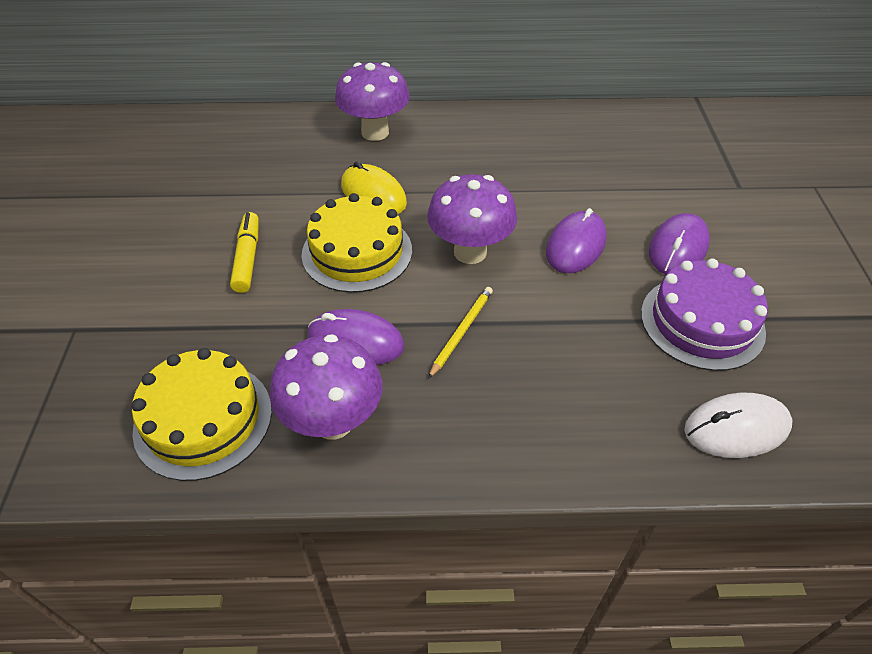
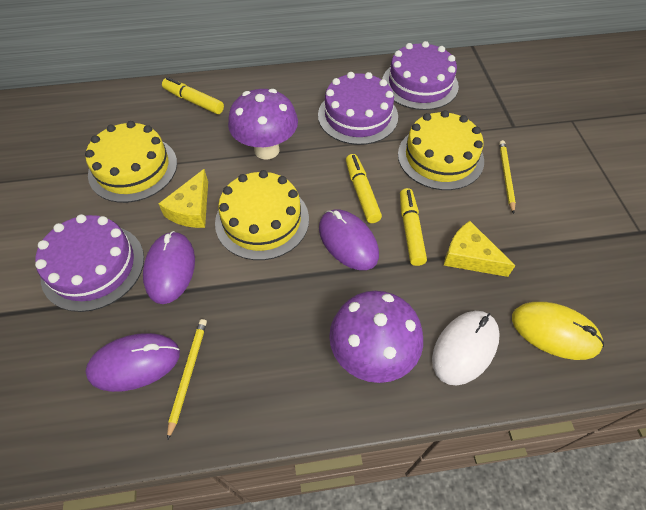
purple cake: [641,258,768,371] = 1 -> [35,214,144,312] [318,72,398,145] [382,41,459,110] = 3
purple mushroom: [270,334,382,440] [335,62,410,141] [427,174,517,264] = 3 -> [228,89,298,160] [329,291,423,383] = 2
yellow cake: [132,348,272,481] [302,193,412,293] = 2 -> [85,121,177,203] [215,170,309,260] [398,110,484,190] = 3
yellow cheese: none = 0 -> [158,169,208,228] [444,221,515,277] = 2
yellow marker: [230,212,259,293] = 1 -> [162,77,224,114] [346,154,382,223] [400,188,427,266] = 3
yellow pencil: [428,287,493,379] = 1 -> [167,319,207,441] [499,140,516,214] = 2

